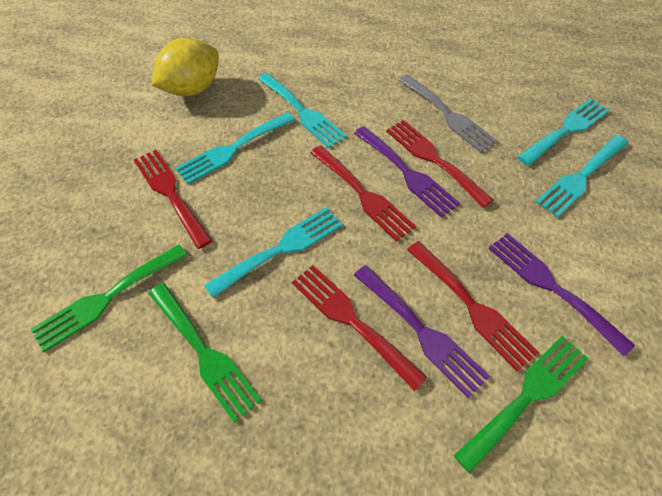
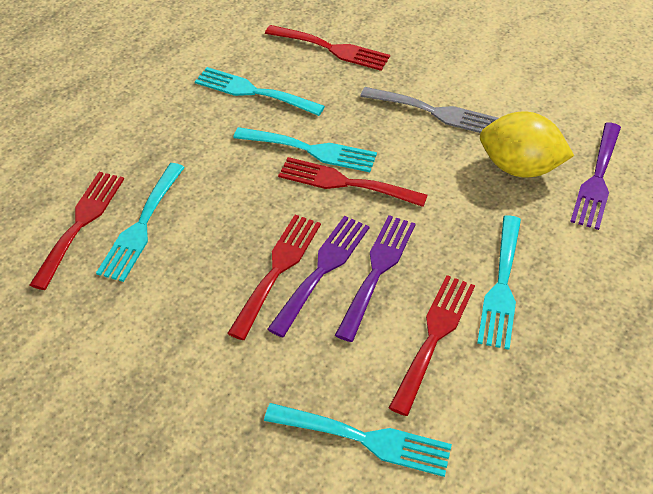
green fork: [31,244,187,352] [149,283,262,423] [454,336,588,474] = 3 -> none = 0

